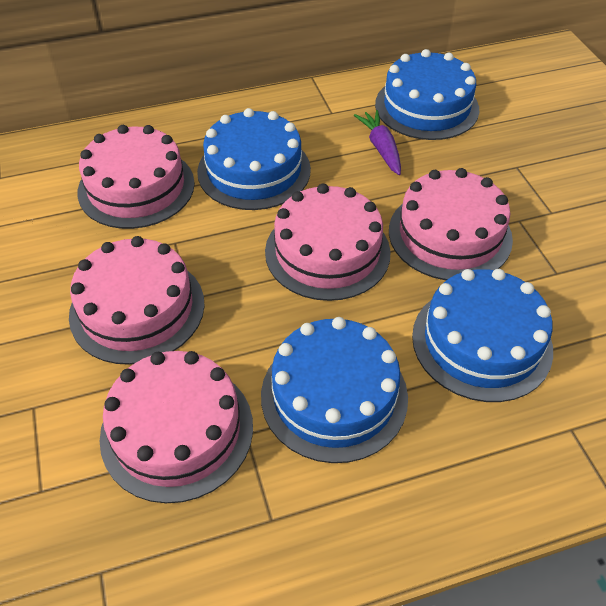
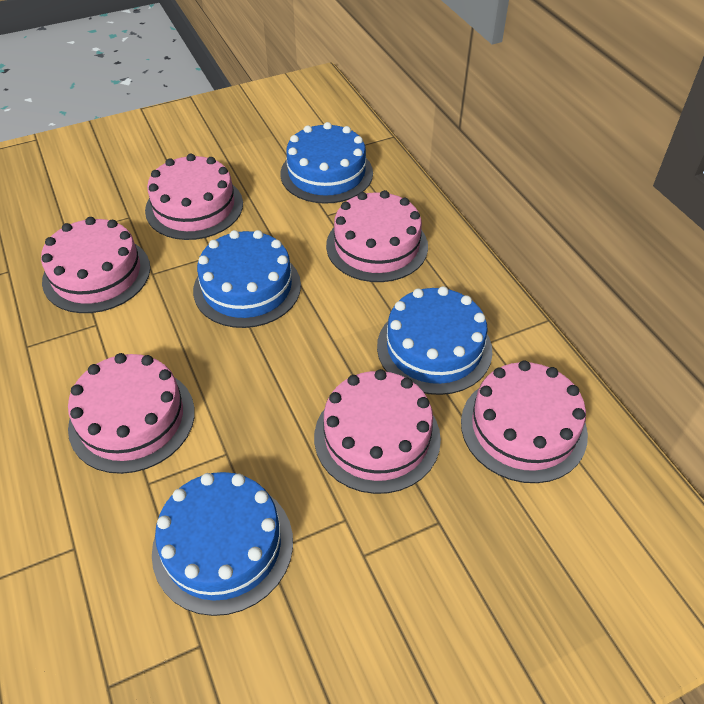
pink cake: [69,236,205,365] [77,125,195,229] [100,351,253,503] [265,184,390,301] [389,168,513,280] = 5 -> [41,217,150,313] [68,353,195,474] [145,154,243,240] [314,369,441,494] [326,190,428,282] [461,360,588,483] = 6
purple carrot: [354,110,401,175] = 1 -> none = 0

